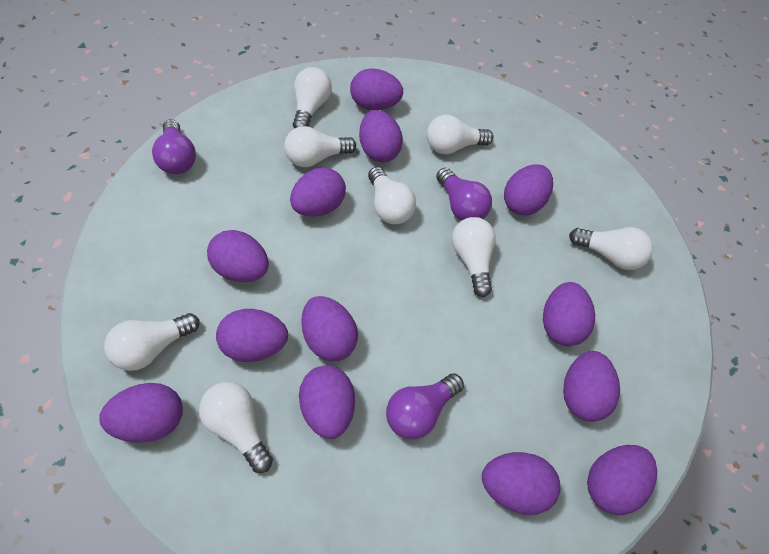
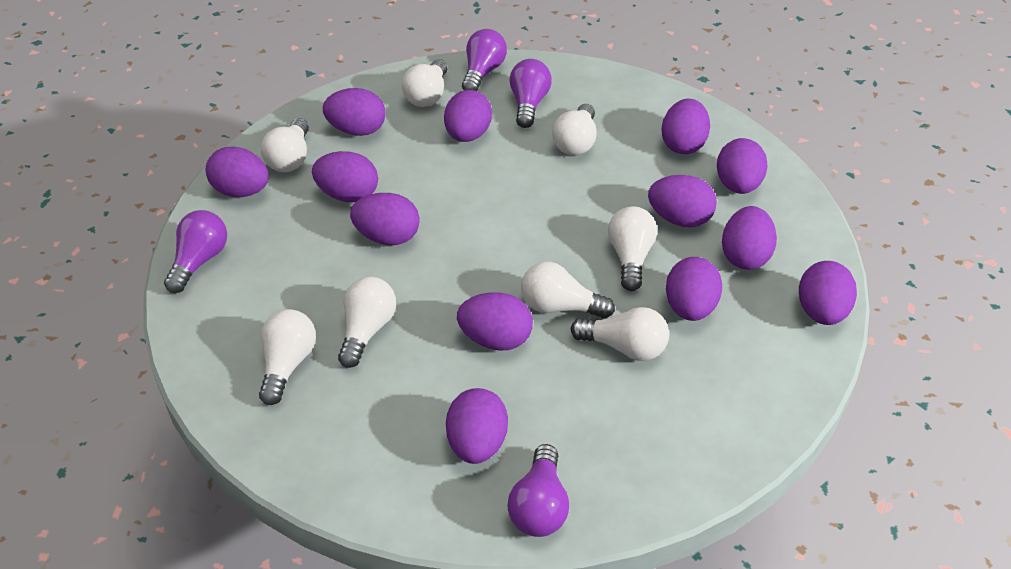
purple light bulb: [152,119,196,174] [386,373,464,440] [436,167,492,221] = 3 -> [164,210,227,293] [462,29,507,91] [507,444,569,537] [509,59,552,128] = 4

